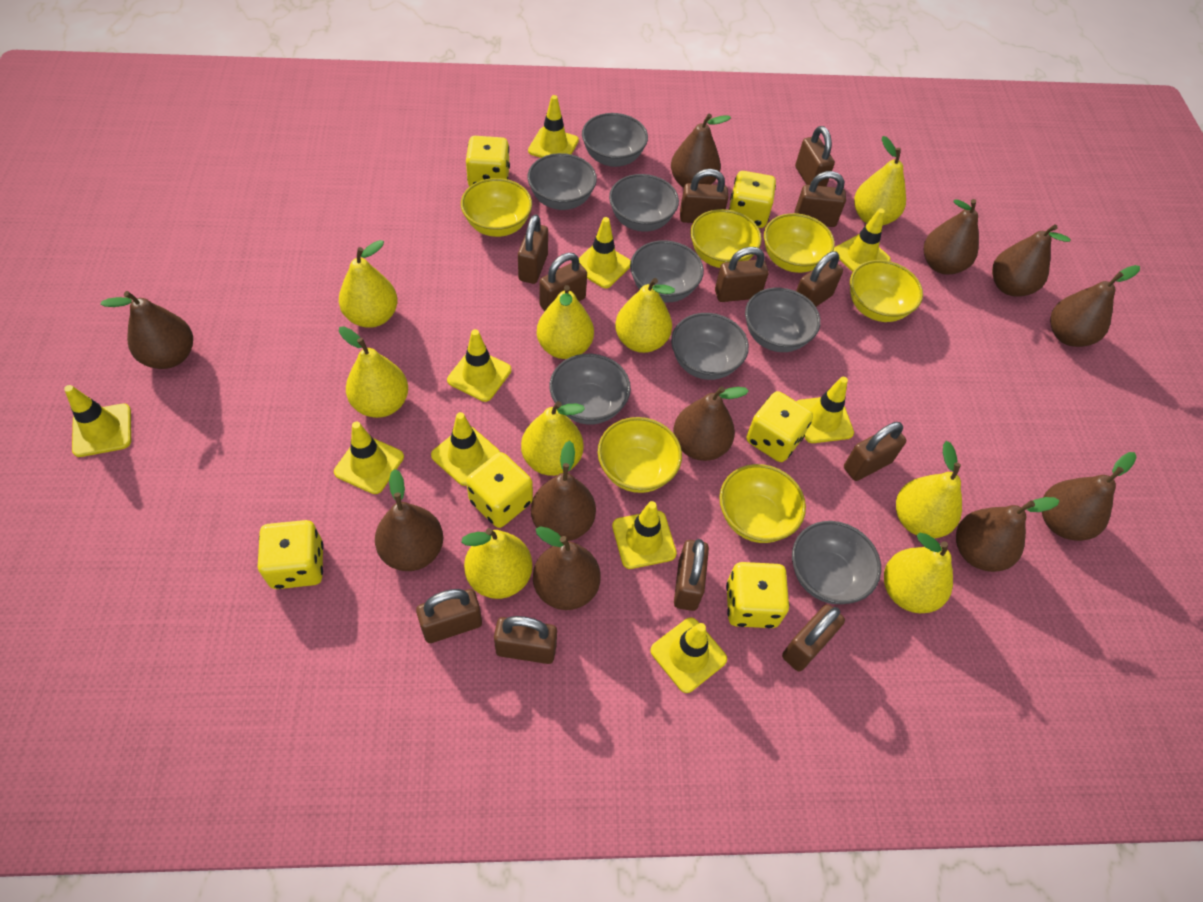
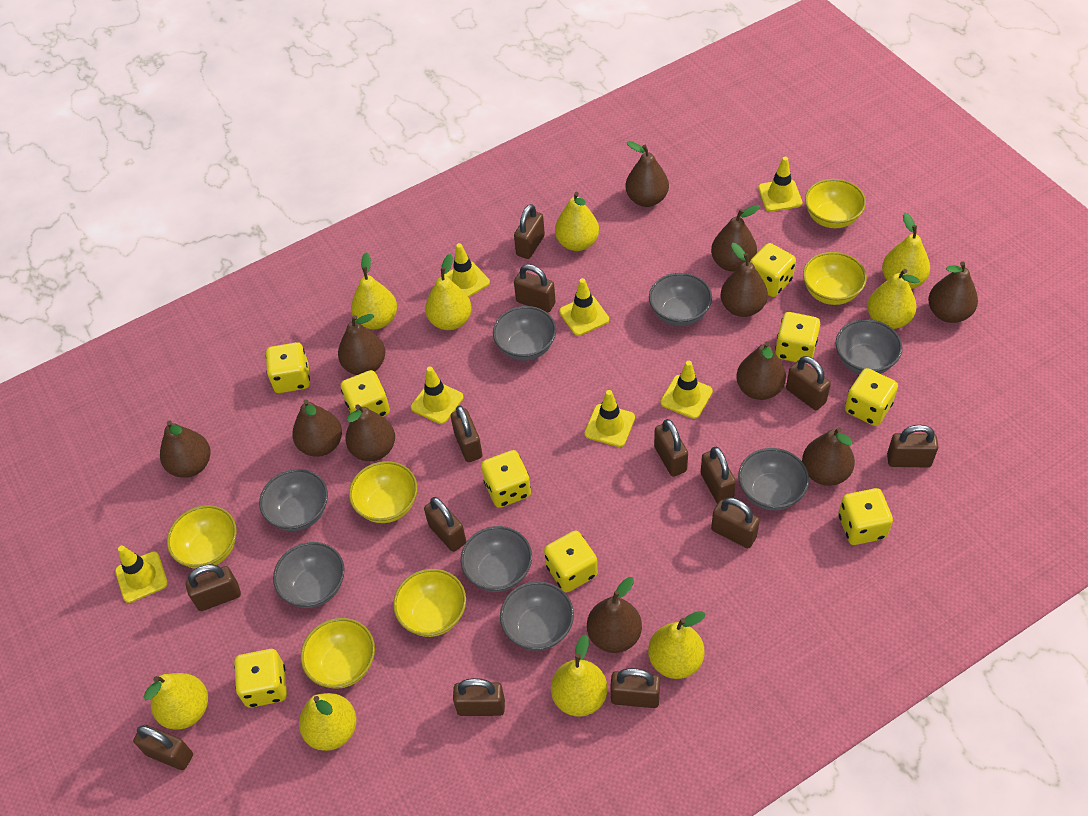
brown padlock: [416,589,482,643] [494,616,557,664] [518,214,548,284] [539,253,587,311] [674,539,709,611] [680,169,728,223] [715,247,769,302] [782,604,845,671] [795,126,835,187] [795,171,846,227] [796,251,843,307] [844,422,906,481] = 12 -> [133,725,193,770] [186,564,241,611] [424,497,466,552] [451,405,483,462] [453,678,505,716] [514,204,545,259] [514,264,556,312] [610,668,660,708] [654,419,688,477] [701,447,736,504] [711,497,760,548] [786,356,831,410] [887,425,938,467] = 13
yellow dice: [258,520,324,589] [466,136,510,187] [466,452,533,528] [726,562,789,628] [729,171,776,228] [746,391,813,462] = 6 -> [234,649,287,708] [266,342,310,393] [341,370,390,417] [481,450,531,508] [544,531,598,592] [750,243,796,297] [775,312,820,364] [838,488,893,545] [845,368,898,426] = 9
yellow traffic cone: [64,385,131,457] [334,421,404,494] [431,412,500,486] [447,329,511,402] [528,95,579,158] [579,217,631,288] [612,501,677,569] [650,618,727,693] [796,377,854,443] [834,208,891,272] = 10 -> [115,546,168,603] [411,367,463,424] [444,243,490,297] [559,278,609,336] [584,390,635,447] [660,361,713,419] [758,157,802,212] = 7

